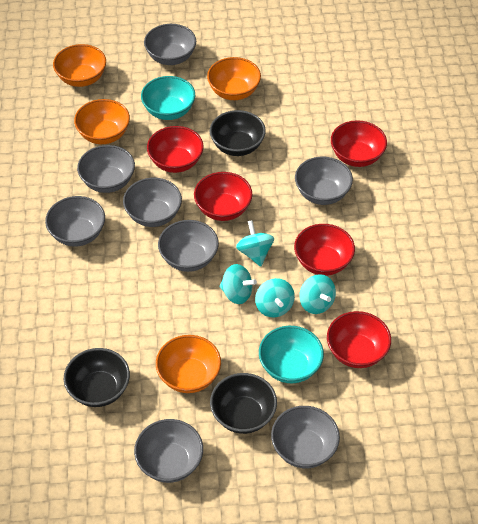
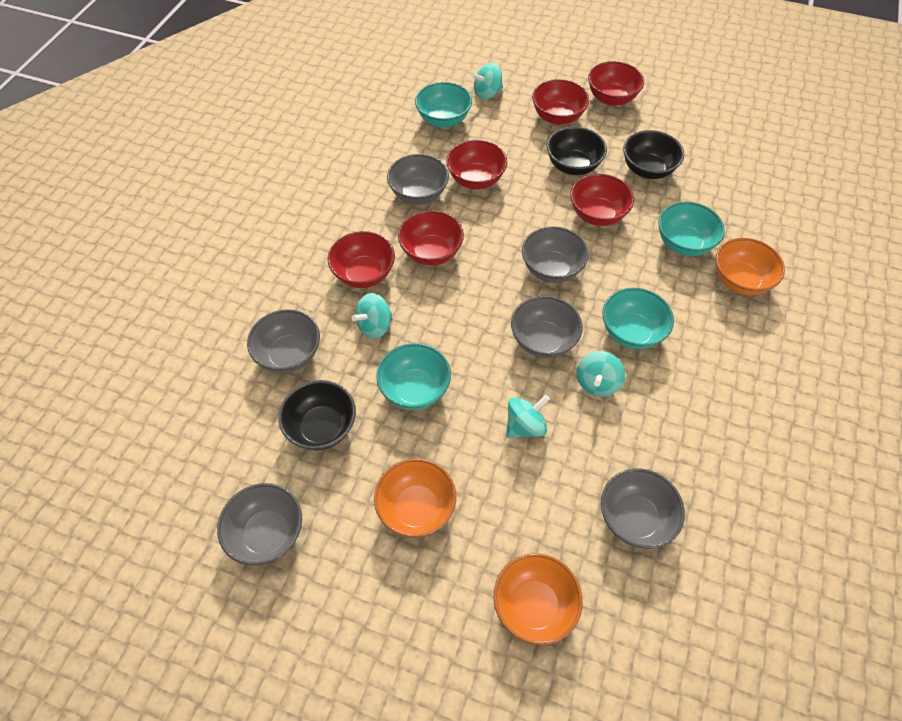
grey bowl: [45,196,105,247] [77,145,135,193] [123,178,182,227] [134,419,203,483] [144,24,196,65] [158,220,219,272] [271,406,340,468] [295,157,353,205] = 8 -> [217,483,302,565] [247,309,320,373] [387,154,449,205] [511,296,583,358] [522,226,589,283] [601,468,685,549] = 6
orange bowl: [53,44,106,87] [74,99,130,144] [156,335,221,393] [207,57,261,100] = 4 -> [374,458,456,537] [494,553,583,645] [716,238,785,295] = 3
red bowl: [147,126,204,173] [194,172,252,221] [294,224,355,276] [327,311,391,368] [331,120,387,167] = 5 -> [328,231,395,288] [398,210,464,266] [446,140,507,189] [532,79,589,125] [570,174,634,226] [588,61,644,106] = 6
turquoise bowl: [141,76,195,120] [259,326,324,383] = 2 -> [376,343,451,410] [415,82,472,128] [602,288,674,349] [658,202,725,256] = 4

